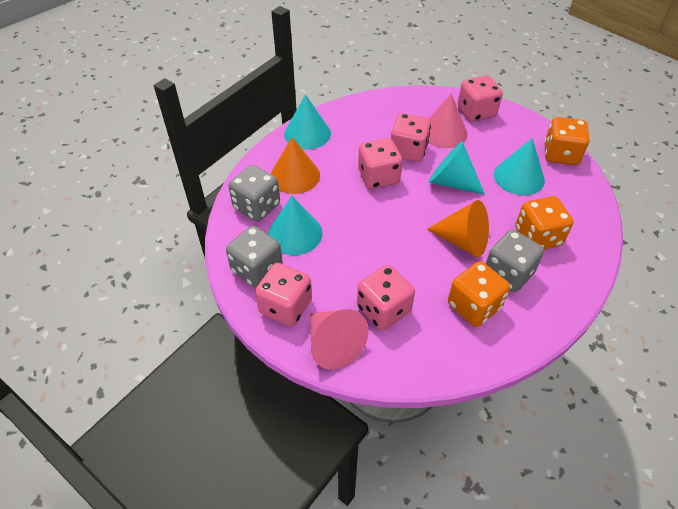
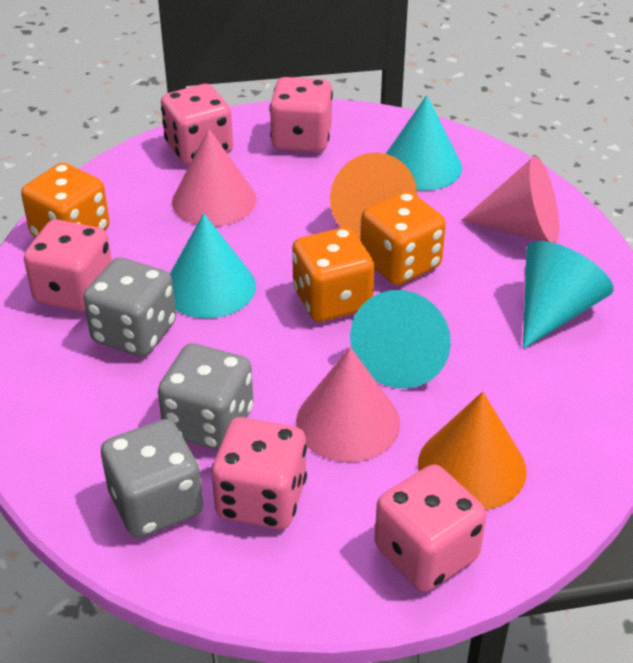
pink cone: [310,309,368,370] [429,93,468,148] = 2 -> [172,128,257,226] [296,347,400,462] [461,156,559,243] = 3

